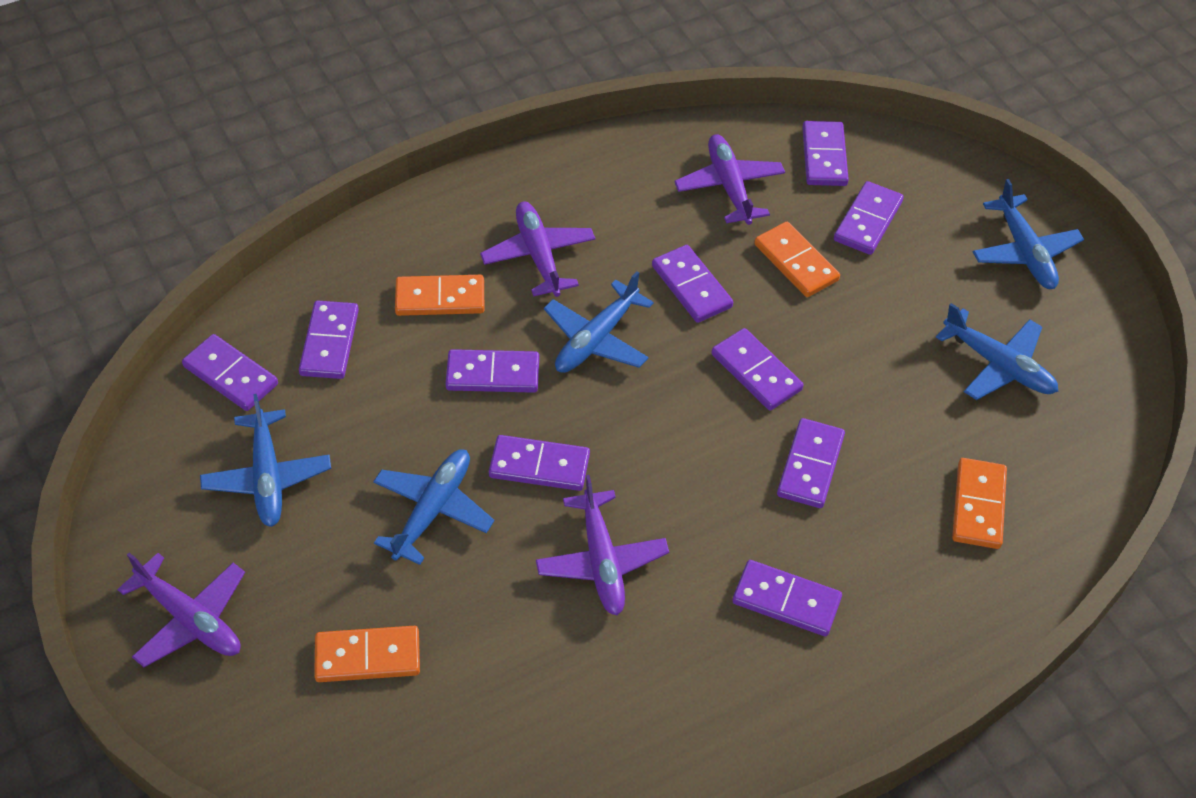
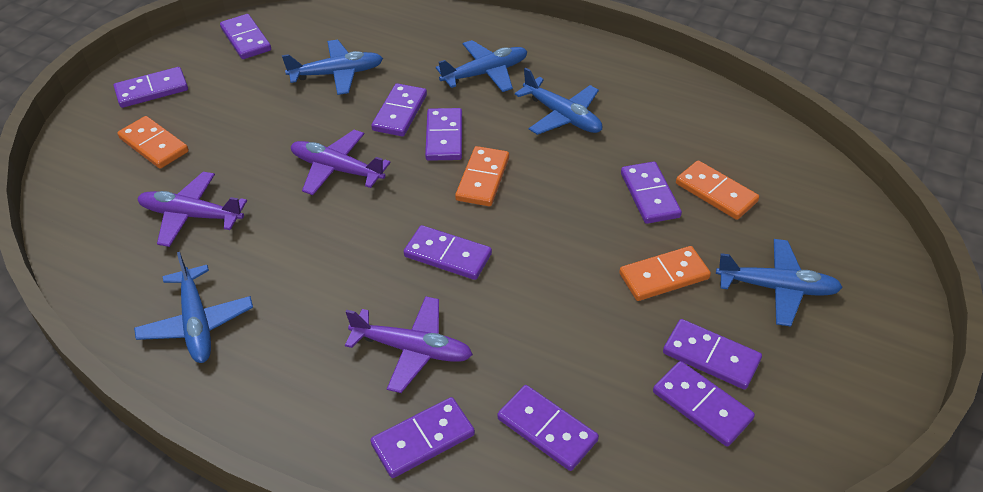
purple plane: [117,553,245,667] [480,202,595,297] [536,475,669,615] [674,134,785,225] = 4 -> [137,172,247,247] [291,130,391,195] [345,296,473,393] = 3

